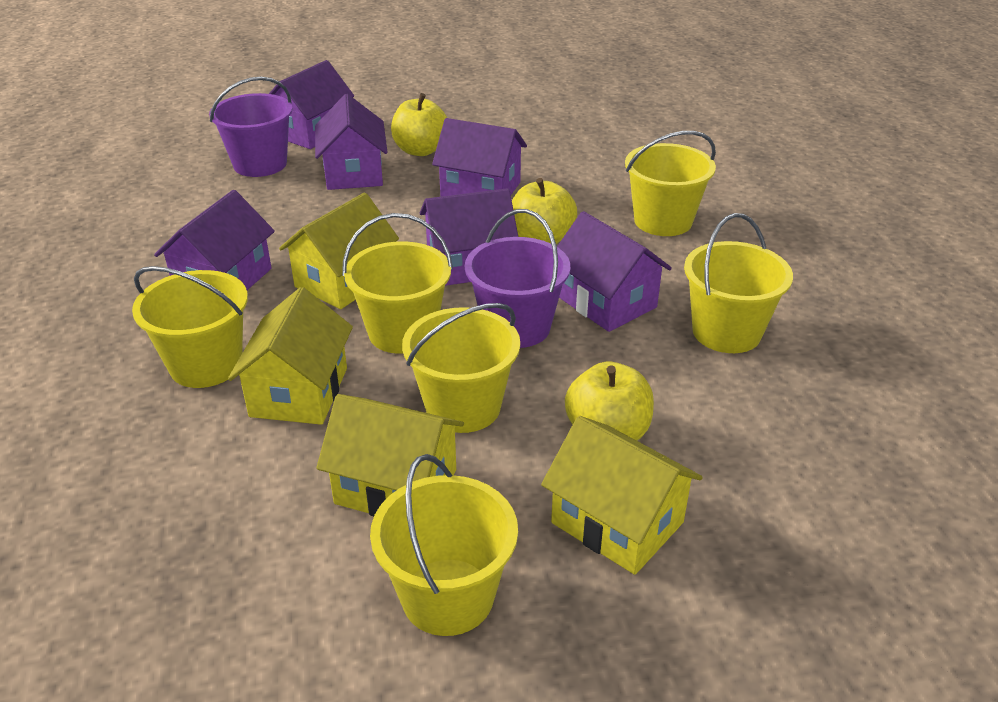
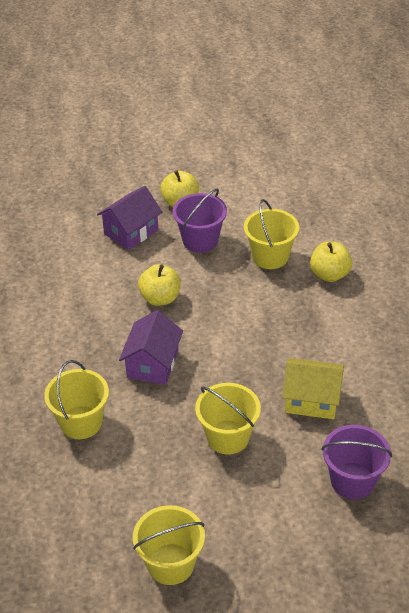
purple house: [154,190,275,290] [269,60,354,149] [315,94,387,190] [420,188,518,286] [432,118,527,197] [557,211,672,332] = 6 -> [97,186,162,250] [119,310,183,385] = 2
yellow bucket: [132,266,248,388] [342,213,453,354] [370,454,518,636] [402,303,520,433] [625,131,716,236] [684,213,793,353] = 6 -> [44,360,109,439] [133,505,205,585] [195,383,261,455] [244,199,299,269] = 4
yellow house: [228,287,353,425] [279,192,399,309] [316,394,464,516] [541,416,703,575] = 4 -> [282,358,344,419] = 1

